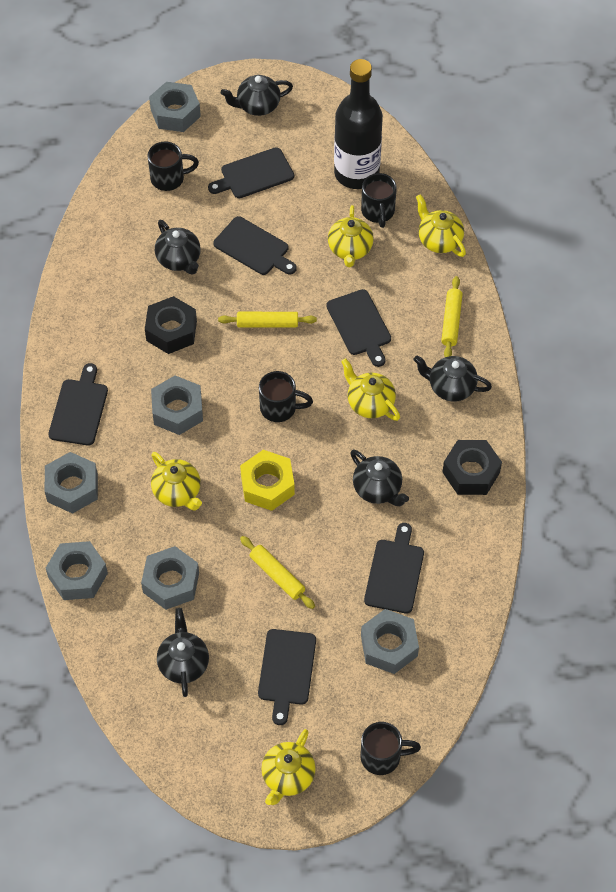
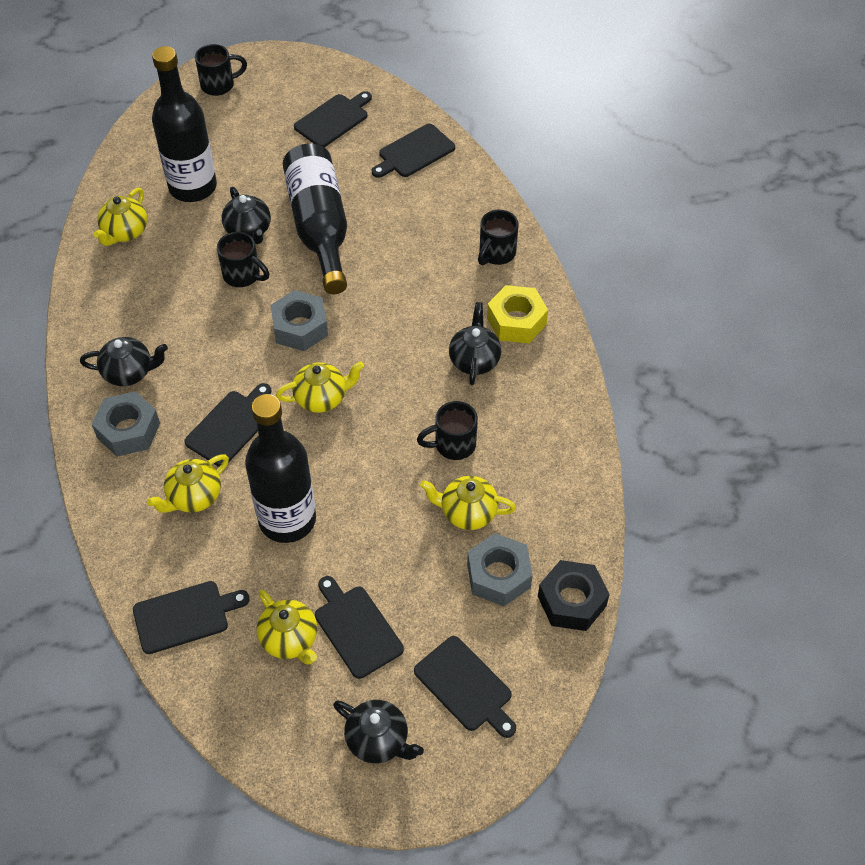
black bottle: [334,59,383,189] = 1 -> [152,46,217,202] [245,394,316,543] [283,144,347,294] = 3
black nut: [145,296,197,354] [442,440,502,495] = 2 -> [538,560,610,631] = 1
black teapot: [155,220,201,275] [157,608,209,697] [221,75,293,116] [350,450,409,506] [413,356,492,401] = 5 -> [80,337,168,386] [222,187,271,244] [333,700,424,763] [449,302,501,385] = 4
grey nut: [45,452,98,514] [46,541,108,600] [141,546,199,610] [149,82,201,132] [151,375,203,435] [361,609,419,674] = 6 -> [92,391,160,457] [270,290,328,351] [467,533,533,606] = 3
yellow rolling pin: [218,312,317,327] [240,536,315,609] [441,276,463,357] = 3 -> none = 0

